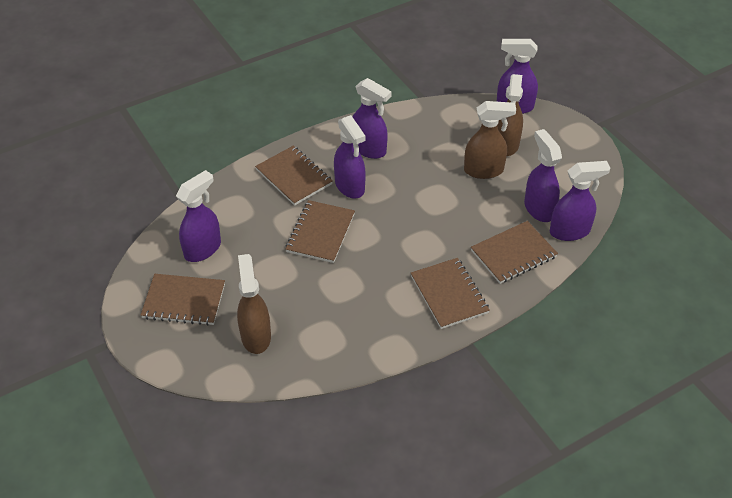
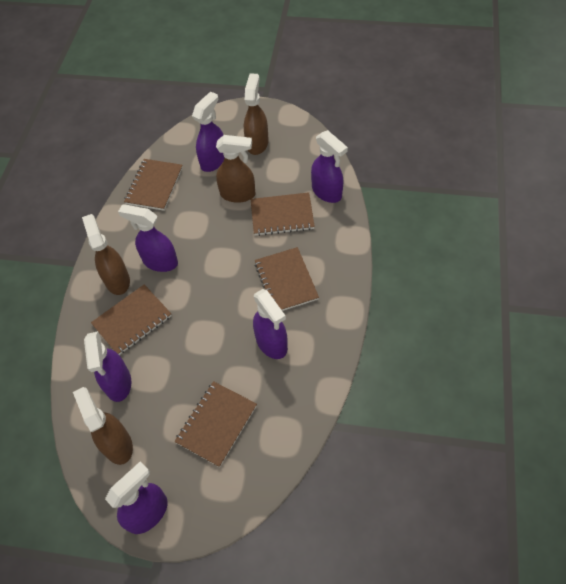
brown spray bottle: [237,254,271,354] [464,101,516,179] [497,74,523,156] = 3 -> [73,387,133,465] [82,214,130,295] [216,135,255,203] [244,73,269,155] = 4

